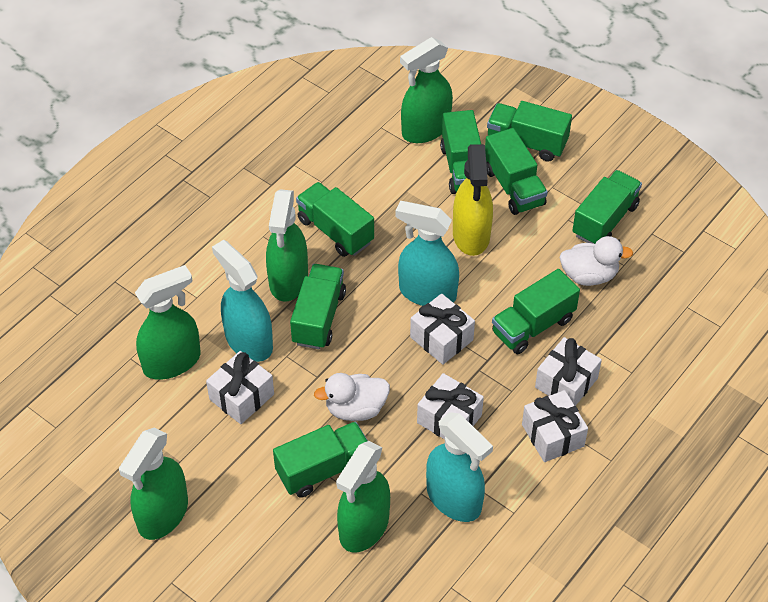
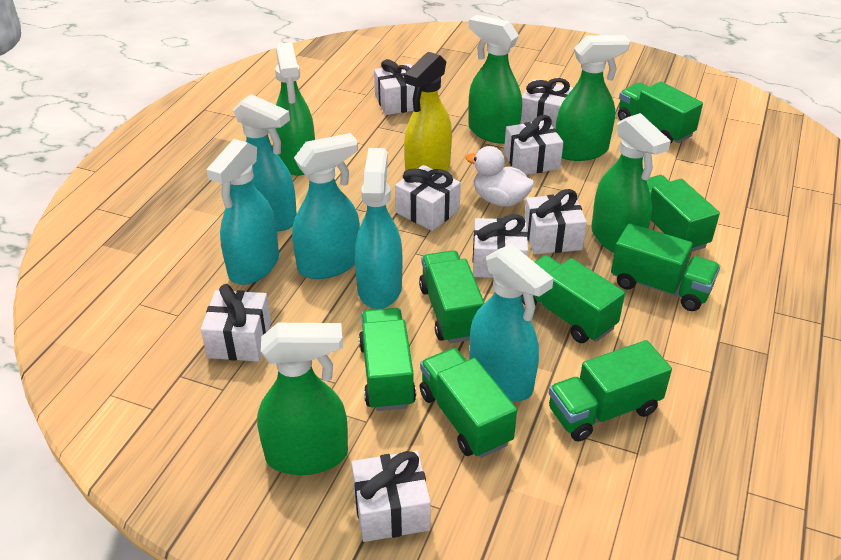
turquoise spray bottle: [212,240,273,362] [395,201,459,306] [426,412,493,522] = 3 -> [206,139,279,285] [233,94,297,231] [292,133,360,279] [355,148,402,309] [469,244,554,401] = 5
white duck: [314,373,390,421] [559,236,633,286] = 2 -> [465,146,534,207] = 1
white gift: [206,351,274,424] [410,294,475,365] [417,373,484,439] [522,390,588,462] [535,337,602,406] = 5 -> [201,284,271,361] [352,451,431,542] [374,59,415,115] [395,165,461,231] [473,214,528,278] [504,115,564,175] [520,78,573,128] [524,189,587,254] = 8

